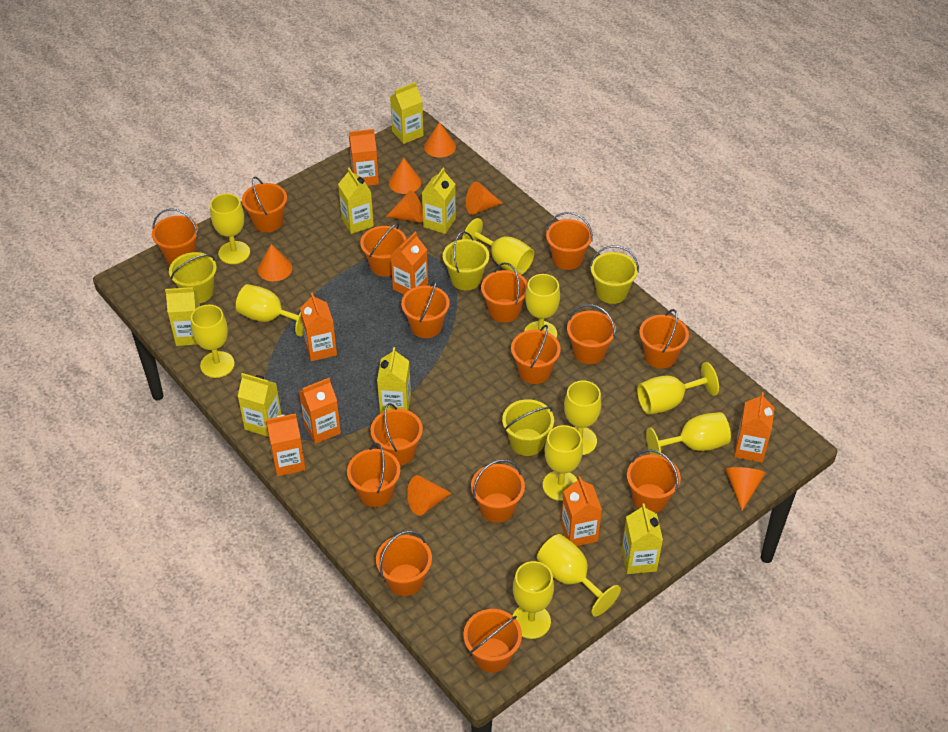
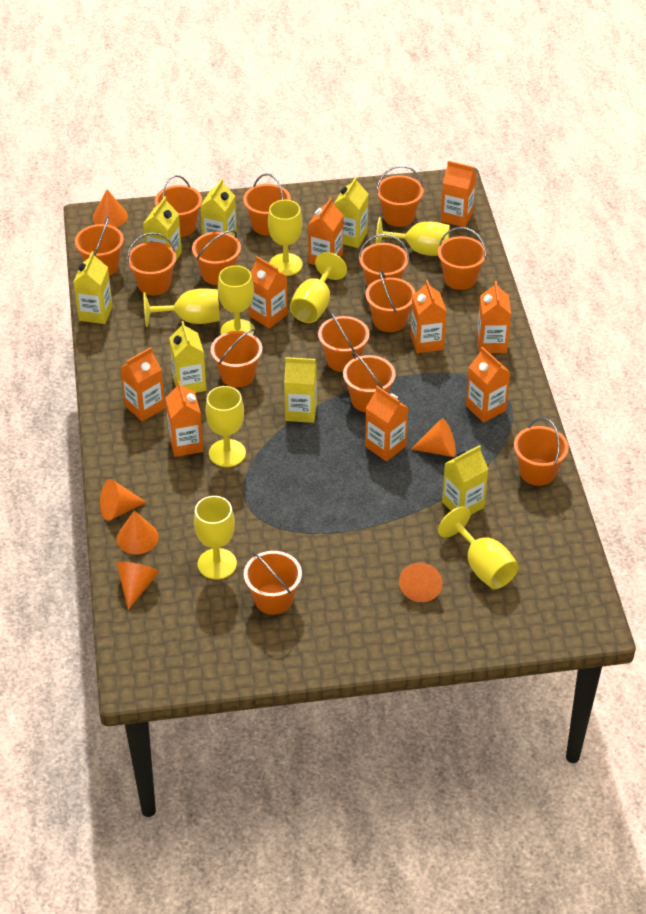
orange bucket: [152,209,198,265] [242,177,287,232] [347,443,400,507] [360,223,406,277] [370,403,423,466] [376,531,432,596] [401,280,450,338] [464,609,522,672] [471,459,525,523] [481,263,528,323] [511,325,561,384] [546,212,593,270] [567,304,616,364] [627,449,681,513] [639,309,689,369] = 15 -> [75,216,124,276] [127,232,176,296] [155,175,202,237] [192,230,241,285] [211,329,262,387] [243,174,291,236] [244,551,302,615] [318,311,369,372] [343,352,396,412] [358,234,409,287] [365,270,415,332] [376,166,424,227] [438,227,487,290] [514,417,569,486] = 14
orange carton: [266,413,306,476] [299,378,341,444] [300,293,337,361] [349,129,379,186] [391,232,428,295] [561,476,602,546] [734,392,775,463] = 7 -> [120,347,165,422] [165,381,204,457] [249,256,288,329] [308,198,344,265] [365,386,408,461] [410,280,446,353] [441,161,476,227] [466,347,510,423] [477,281,511,353] = 9
orange cone: [258,244,292,281] [386,190,423,223] [389,158,421,194] [407,475,451,516] [424,122,456,158] [466,182,503,215] [725,467,766,511] = 7 -> [93,189,128,227] [100,479,147,521] [116,510,159,554] [116,562,159,610] [399,563,443,602] [411,418,456,457] = 6
yellow bucket: [169,252,217,304] [443,231,489,290] [502,399,554,456] [590,245,639,304] = 4 -> none = 0
yellow goblet: [191,305,235,378] [210,194,250,264] [236,284,304,337] [462,218,534,275] [513,561,554,639] [524,274,560,338] [537,534,621,616] [543,425,583,501] [564,381,601,455] [637,362,719,415] [646,412,731,456] = 11 -> [143,288,220,327] [194,496,237,580] [205,386,246,467] [218,265,255,335] [268,200,303,276] [290,252,347,323] [376,217,450,256] [438,506,519,589] = 8

